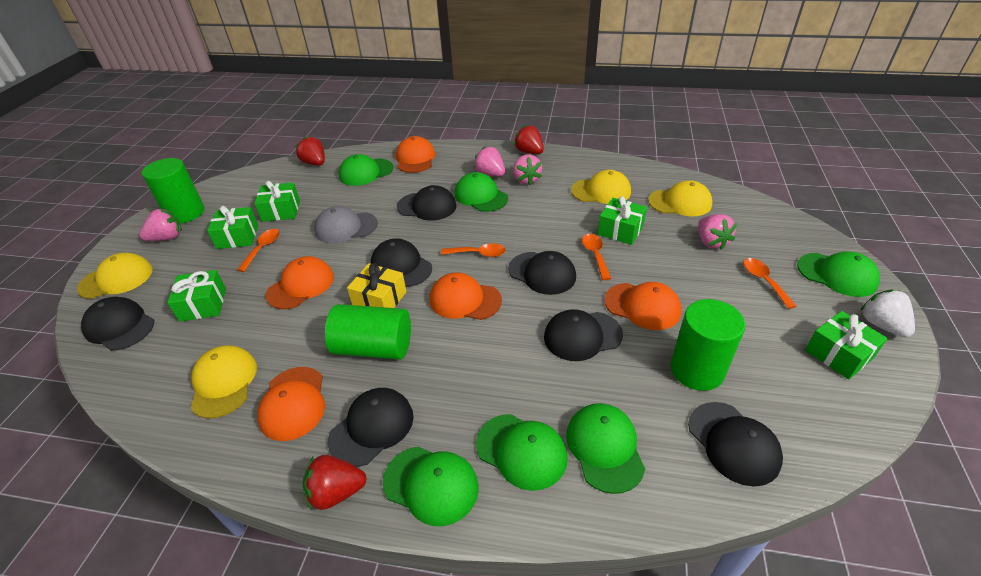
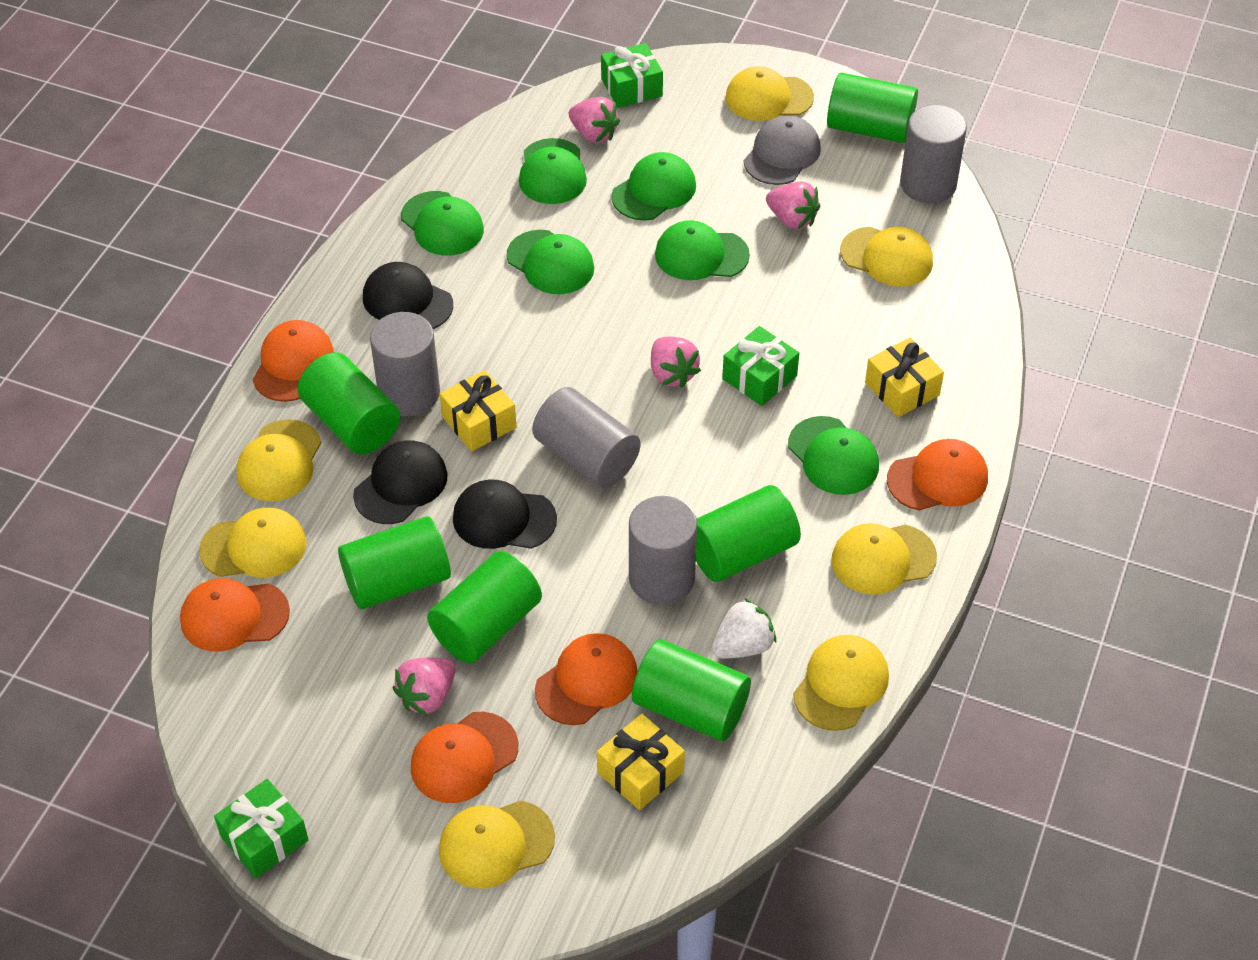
black cap: [81,297,154,351] [328,388,414,467] [371,238,432,287] [397,185,457,221] [508,251,576,295] [544,309,623,361] [688,402,783,486] = 7 -> [353,441,448,524] [363,262,453,329] [453,480,557,549] = 3
green cylinder: [142,158,205,224] [325,304,411,360] [670,299,745,391] = 3 -> [298,352,400,454] [338,516,451,609] [427,551,542,663] [632,639,751,741] [696,485,801,582] [827,73,918,143] = 6
green gift: [167,270,226,322] [207,206,258,249] [254,181,300,222] [598,196,647,245] [805,311,888,380] = 5 -> [214,779,308,878] [601,43,663,108] [722,326,799,406] = 3
grey cylinder: none = 0 -> [370,312,440,416] [532,387,641,488] [629,496,697,605] [900,105,967,203] = 4
orange spoon: [237,229,280,272] [441,243,506,257] [582,234,611,280] [744,258,796,309] = 4 -> none = 0
red strawberry: [295,137,325,165] [303,455,367,511] [514,125,544,154] = 3 -> none = 0
yellow cap: [77,253,153,299] [191,345,257,419] [571,170,631,204] [648,180,712,216] = 4 -> [199,507,307,578] [237,419,321,501] [439,801,555,889] [725,66,814,121] [793,635,889,731] [831,523,937,595] [840,226,933,287] = 7
yellow gift: [347,263,407,308] = 1 -> [440,370,516,452] [597,713,685,810] [865,338,944,417] = 3

